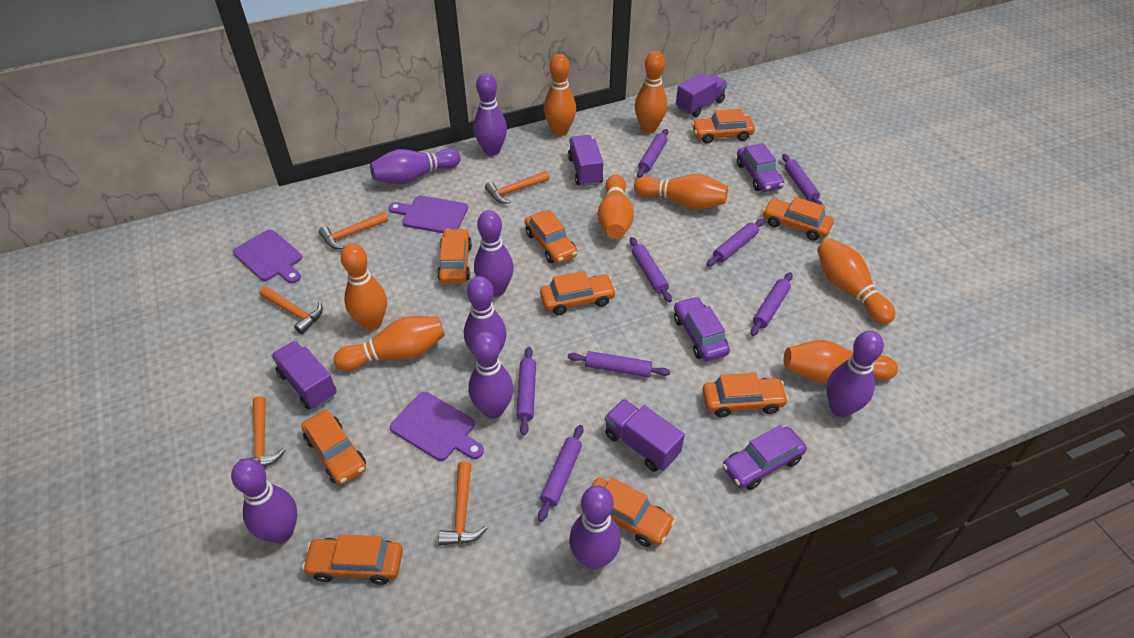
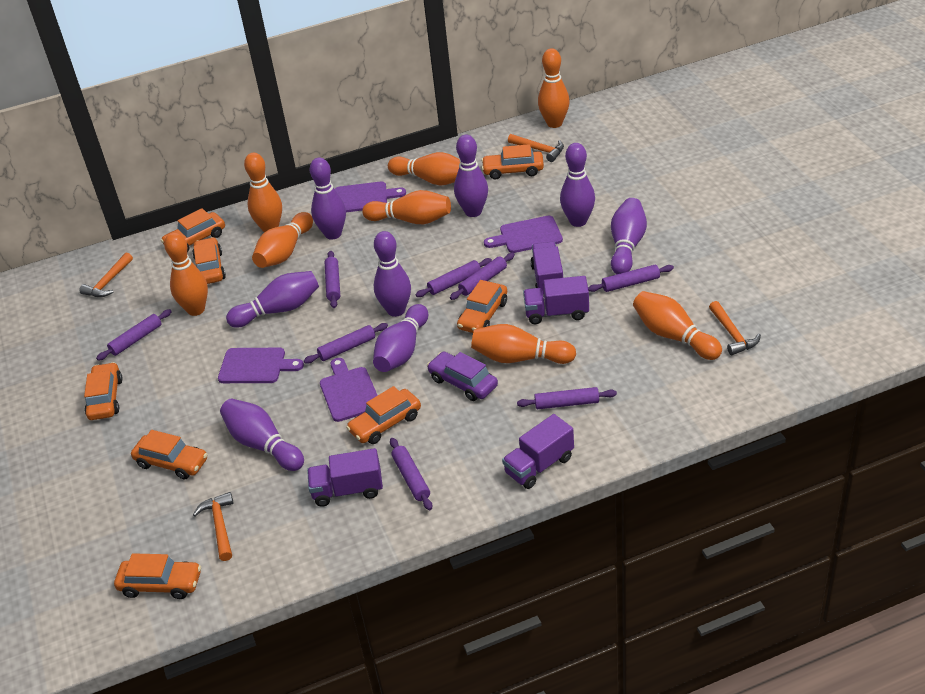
orange car: [301,410,366,485] [302,534,403,585] [437,228,472,284] [525,209,577,264] [540,271,616,315] [591,477,675,547] [692,109,755,144] [702,373,789,417] [763,197,834,241] = 9 -> [84,362,123,420] [114,553,201,599] [131,430,208,479] [161,208,225,252] [192,237,226,284] [346,386,421,444] [457,280,507,333] [481,144,544,179] = 8
orange hammer: [239,396,286,467] [260,286,323,334] [319,212,388,249] [438,461,487,545] [485,171,549,204] = 5 -> [79,253,133,297] [193,492,234,561] [508,134,564,162] [709,301,761,355] = 4
purple car: [674,296,730,361] [722,425,807,490] [737,143,784,192] = 3 -> [427,352,498,401] = 1
purple cutting board: [233,229,302,283] [388,196,468,233] [390,392,484,461] = 3 -> [218,348,304,383] [320,358,378,422] [335,181,406,212] [484,216,563,253] = 4

